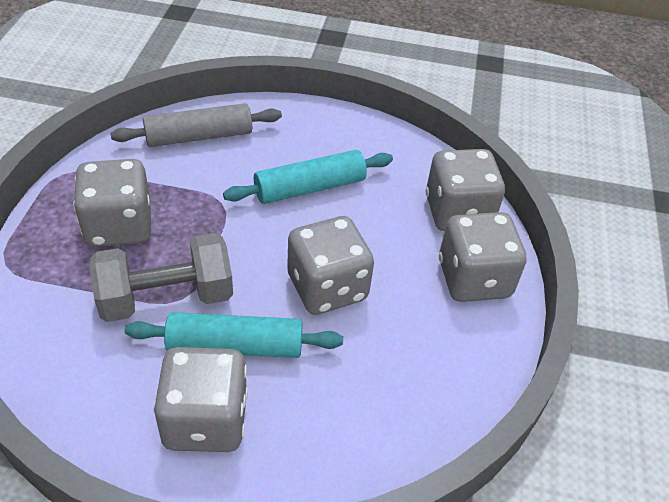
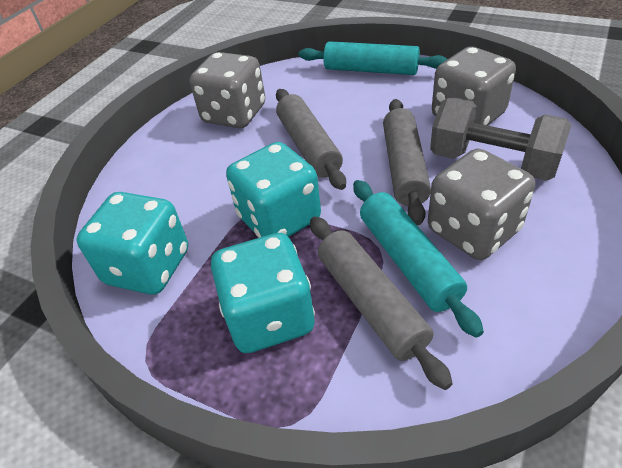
grey dice: [73,159,151,247] [153,347,248,452] [287,216,374,315] [426,149,505,231] [439,212,527,302] = 5 -> [190,52,265,128] [428,149,535,260] [432,47,516,126] = 3
grey rolling pin: [110,103,282,147] = 1 -> [276,89,346,190] [310,216,453,390] [383,99,431,225] = 3
turquoise dice: none = 0 -> [77,192,188,295] [211,233,315,353] [226,142,321,238] = 3

